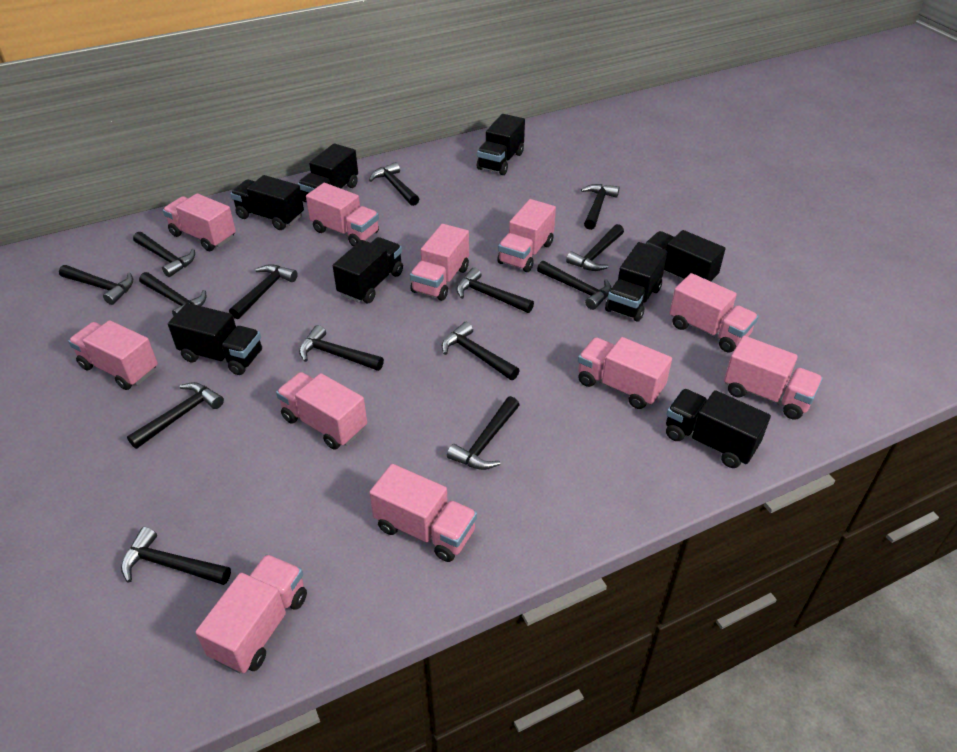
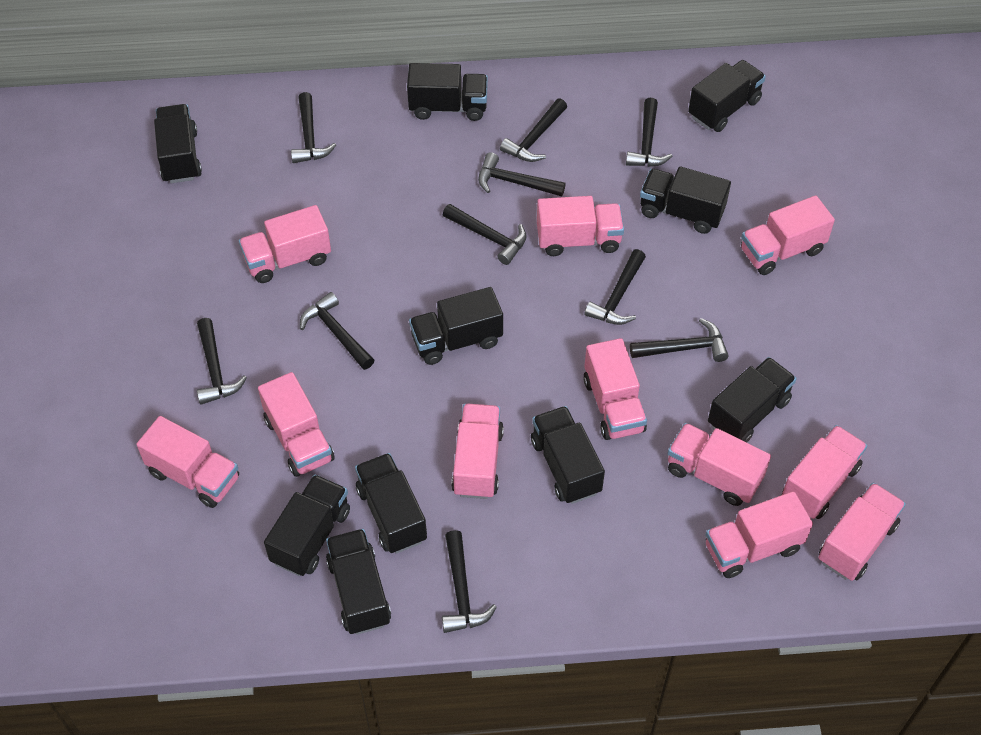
black hammer: [59,265,133,305] [121,527,231,585] [127,382,224,449] [133,232,195,277] [139,272,207,316] [229,264,298,319] [299,325,384,371] [369,162,419,206] [442,322,520,380] [447,396,519,470] [456,267,534,313] [537,261,612,310] [566,224,624,271] [581,184,619,230] = 14 -> [197,318,247,405] [291,92,336,163] [300,292,374,370] [442,530,497,633] [443,204,527,265] [478,152,566,196] [500,98,567,162] [584,249,646,325] [626,98,673,167] [630,318,729,362] = 10
black truck: [168,303,262,375] [231,175,304,230] [298,143,358,202] [333,237,403,303] [477,114,525,175] [605,242,667,322] [645,230,725,282] [666,389,771,468] = 8 -> [154,104,202,183] [264,474,350,576] [326,529,391,635] [355,453,427,554] [407,63,488,121] [409,287,503,365] [531,406,605,504] [640,166,731,234] [688,60,766,132] [708,357,796,442] = 10

